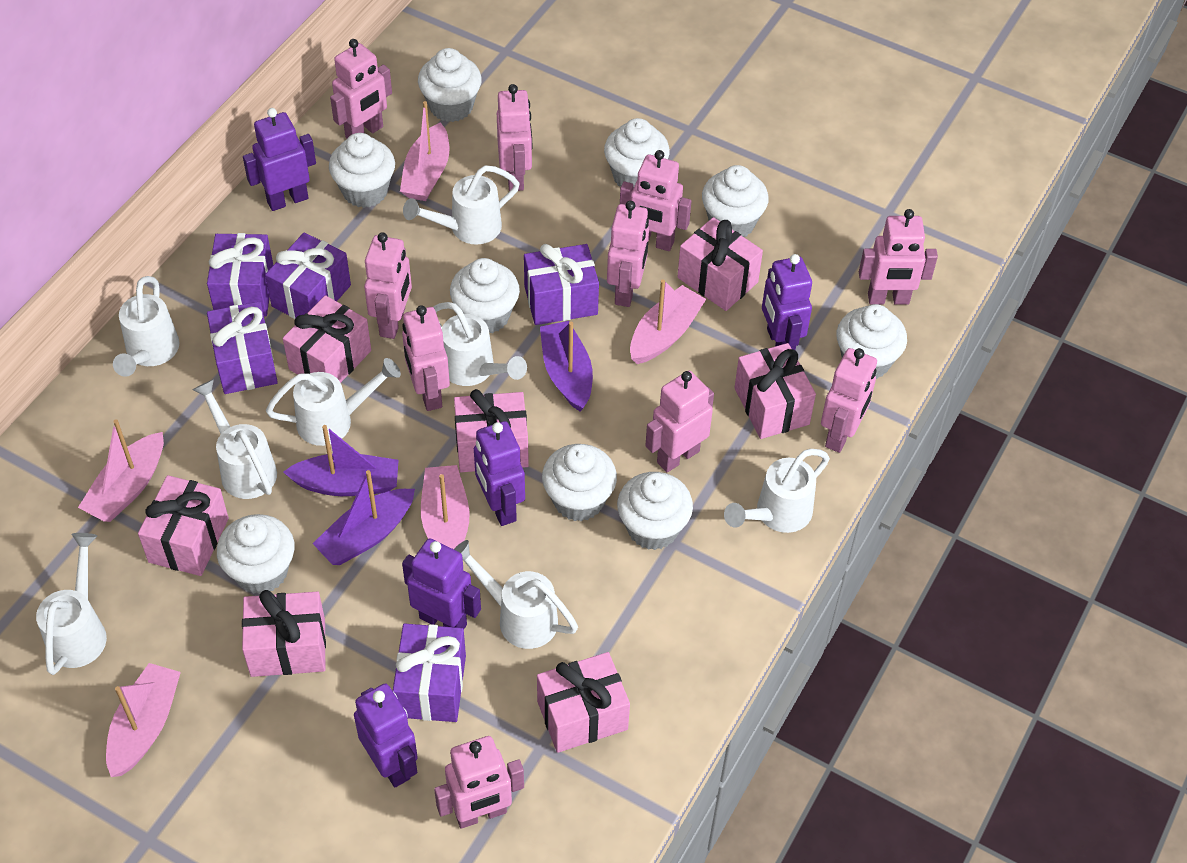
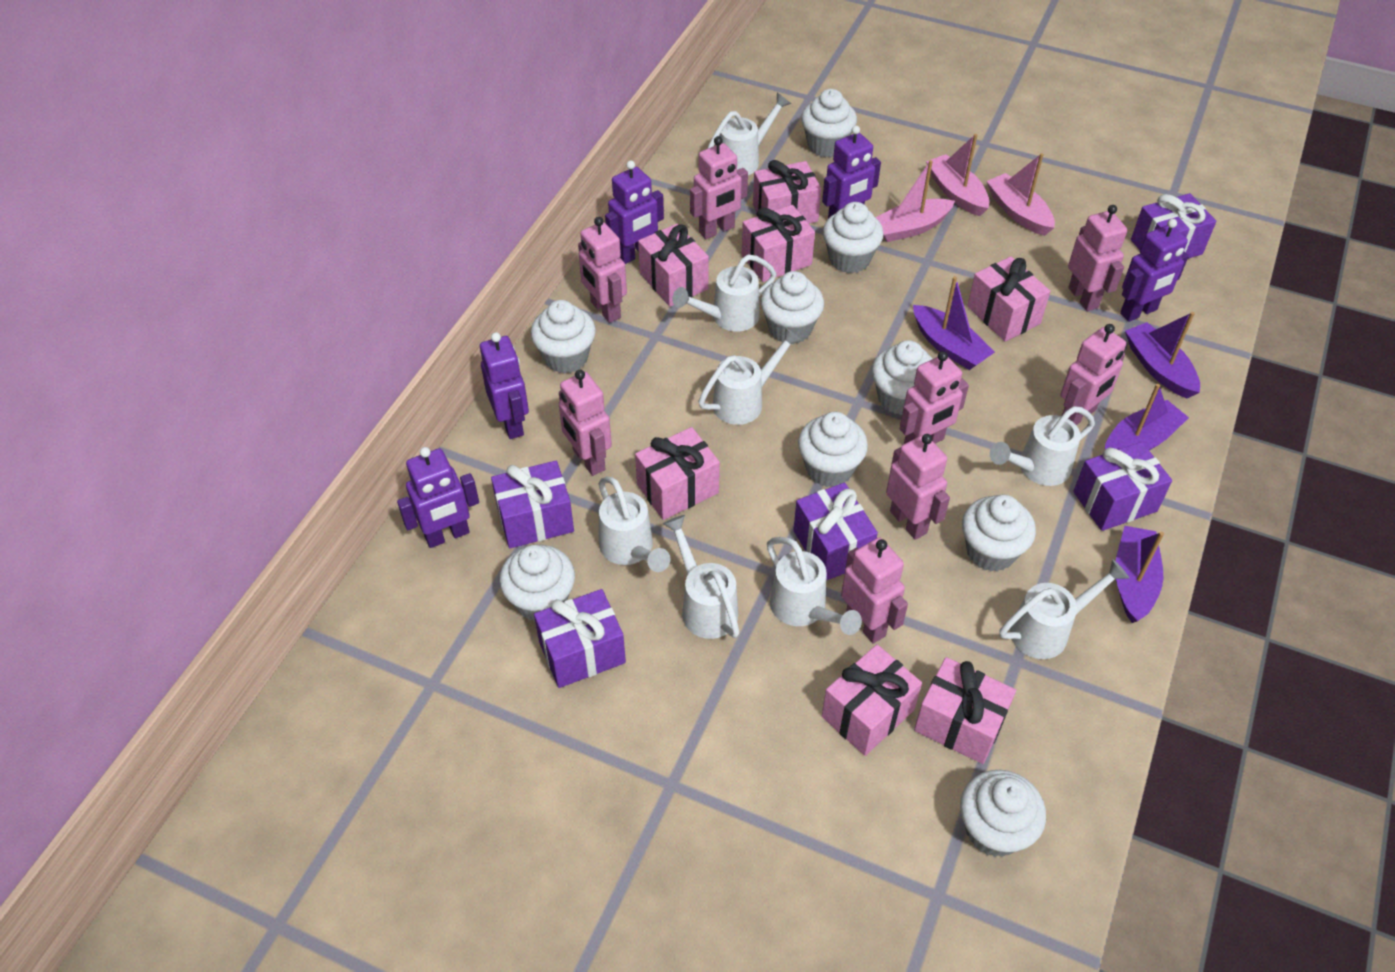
pink boat: [78,419,164,522] [106,663,181,777] [400,101,449,201] [421,465,470,549] [630,280,706,364] = 5 -> [875,160,955,242] [926,134,989,216] [986,153,1055,236] = 3
pink robot: [330,39,392,139] [364,232,412,339] [402,305,450,411] [434,736,524,829] [497,84,532,191] [607,201,649,307] [620,150,691,251] [645,371,714,472] [821,348,877,453] [859,209,938,305] = 10 -> [559,370,612,476] [578,217,627,323] [690,136,748,239] [841,538,908,644] [886,434,950,540] [900,351,969,444] [1060,324,1126,425] [1068,205,1127,311] = 8
purple boat: [283,425,399,496] [312,470,415,565] [540,321,593,411] = 3 -> [913,276,995,370] [1105,384,1189,450] [1116,526,1164,623] [1125,312,1200,398] = 4

